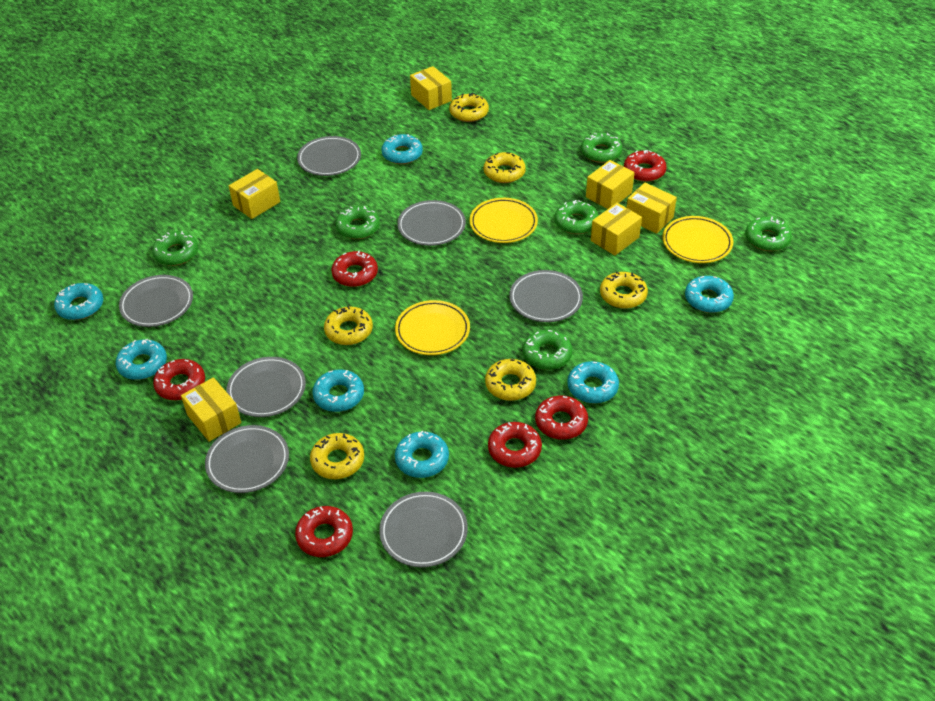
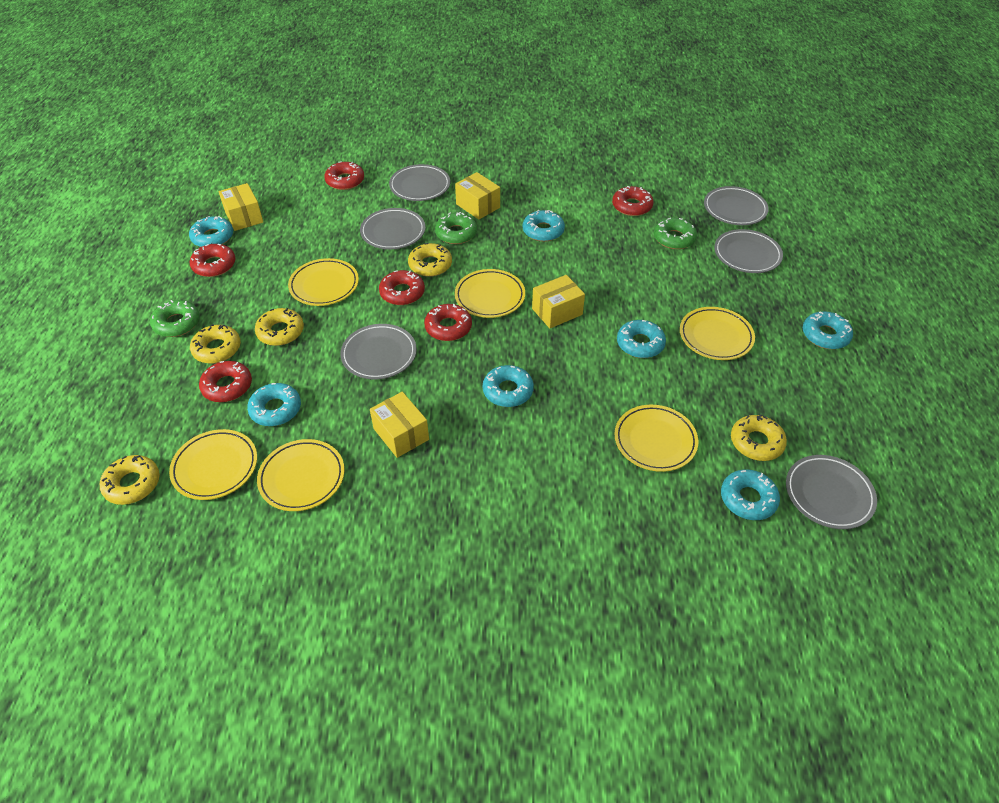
green donut: [152,231,198,266] [335,206,380,239] [523,330,573,370] [555,200,599,234] [581,133,623,163] [745,216,792,251] = 6 -> [150,300,200,337] [435,212,477,244] [654,218,697,249] = 3
grey plate: [119,275,193,327] [205,425,289,493] [226,357,306,417] [297,136,361,176] [379,492,468,567] [397,200,466,246] [509,270,583,322] = 7 -> [340,324,417,380] [360,208,425,249] [389,164,450,201] [704,186,769,225] [714,229,783,273] [786,455,877,529] = 6
yellow box: [181,377,241,442] [229,169,280,219] [410,66,452,110] [586,160,635,209] [591,203,642,256] [626,183,677,234] = 6 -> [219,183,263,231] [370,392,429,458] [455,172,500,220] [532,275,585,328] = 4
yellow donut: [310,433,364,479] [324,306,373,345] [449,93,489,122] [484,152,526,183] [485,359,536,401] [600,272,648,309] = 6 -> [100,455,160,505] [190,324,241,363] [255,308,304,346] [408,243,452,277] [731,415,787,461] = 5
yellow plate: [395,300,470,355] [470,198,538,243] [662,216,733,263] = 3 -> [169,429,257,500] [257,439,345,511] [288,258,359,306] [455,269,525,318] [614,405,698,472] [680,307,755,360] = 6

